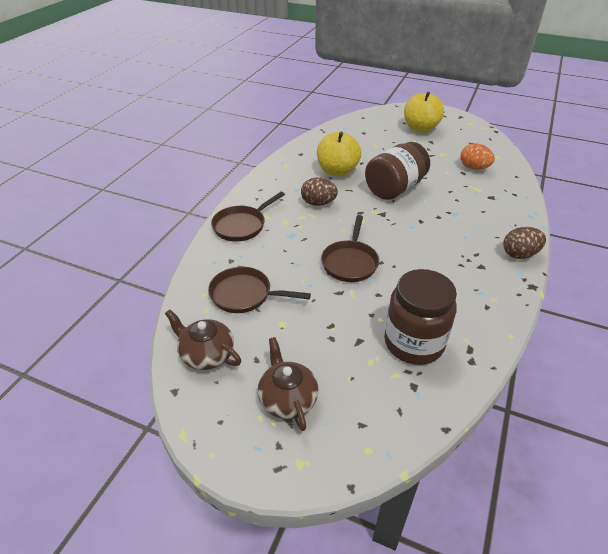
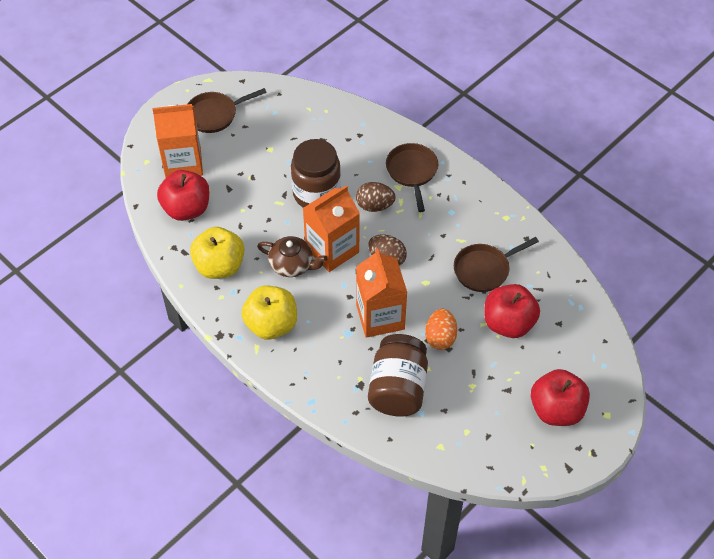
brown teapot: [165,309,241,370] [258,337,319,431] = 2 -> [257,236,327,277] = 1
orange carton: none = 0 -> [152,104,203,178] [303,185,360,272] [356,248,407,338] = 3
red apple: none = 0 -> [157,170,209,221] [485,284,540,338] [531,369,590,426] = 3

